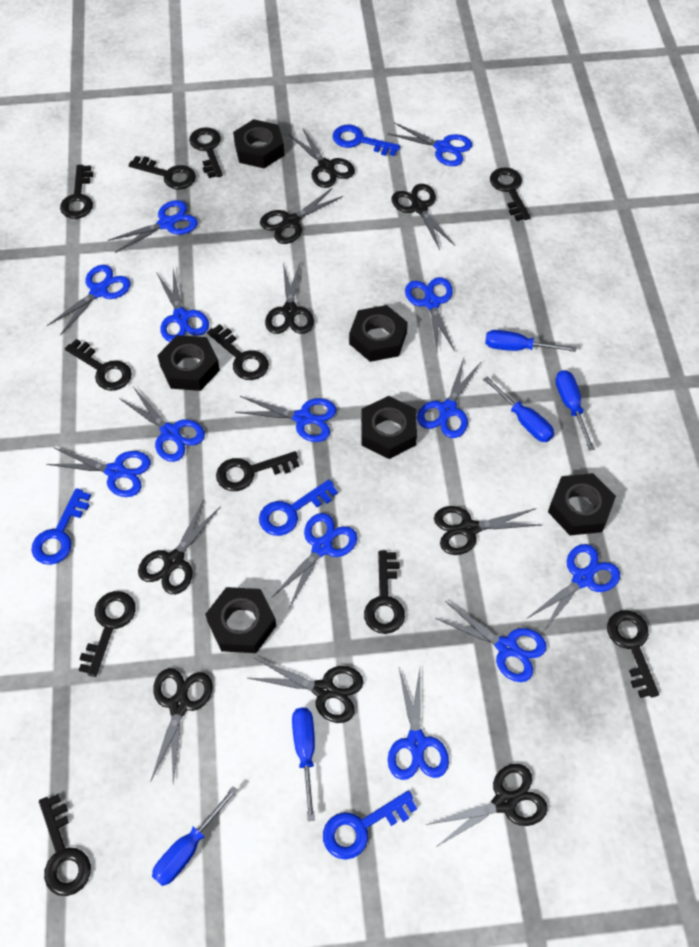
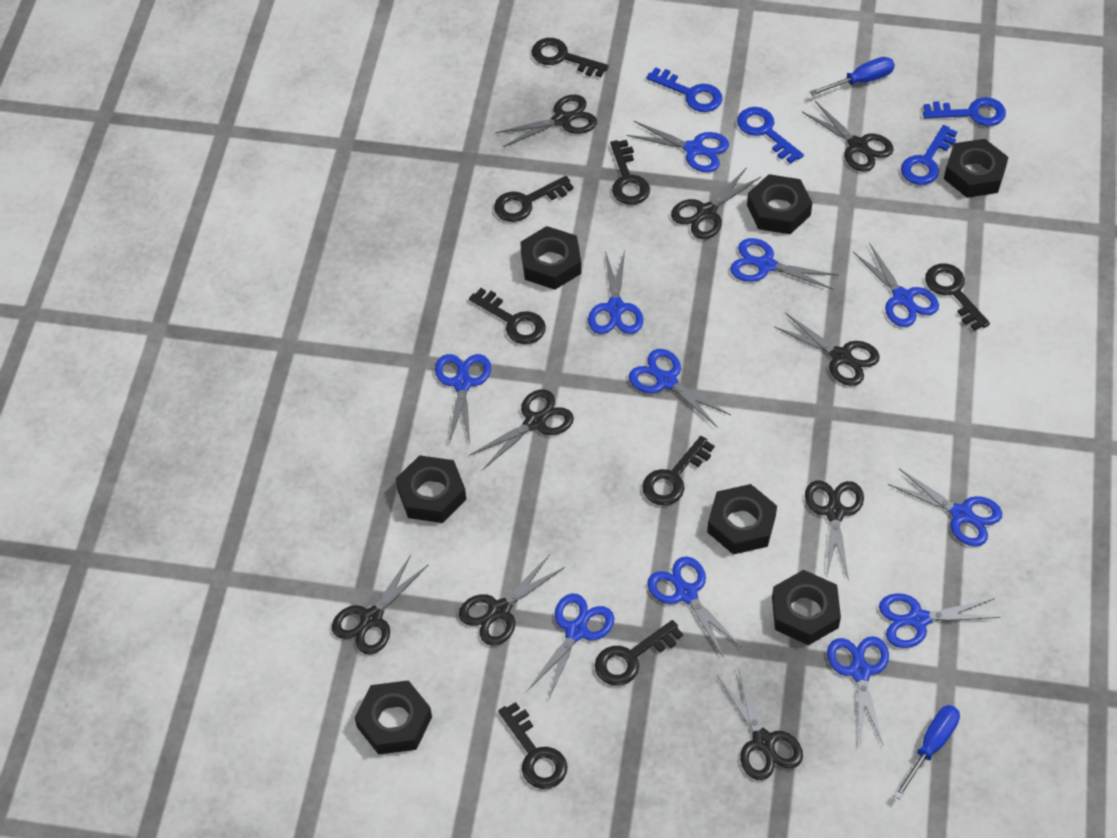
black key: [39,794,91,896] [60,165,93,219] [65,339,132,391] [79,591,136,677] [129,156,196,189] [189,127,223,178] [207,324,269,380] [216,451,299,491] [364,550,405,634] [490,167,531,221] [607,610,659,698] = 11 -> [469,288,546,344] [494,176,574,222] [498,702,567,789] [532,38,609,77] [595,620,683,686] [610,140,650,205] [642,436,714,505] [925,263,990,331] = 8
black nut: [157,335,220,391] [205,587,276,653] [233,119,284,168] [349,305,408,362] [361,396,417,459] [548,473,616,535] = 6 -> [355,680,432,755] [396,455,466,523] [520,226,581,290] [707,484,777,555] [747,174,812,234] [772,570,841,645] [944,139,1008,198] = 7
blue scissors: [46,447,151,497] [47,265,131,335] [107,200,198,253] [119,388,205,462] [156,269,209,342] [235,396,336,442] [272,513,358,608] [387,123,472,166] [388,668,449,780] [405,277,455,351] [417,358,481,438] [435,601,547,682] [526,544,620,633] = 13 -> [435,354,491,443] [528,594,614,700] [588,250,643,334] [627,121,729,172] [629,349,731,428] [647,557,741,658] [730,238,838,290] [827,636,889,745] [853,243,939,327] [879,593,1001,648] [888,468,1002,546] = 11
blue screwdriver: [152,786,238,886] [292,707,315,821] [483,376,554,442] [485,330,576,352] [555,370,595,451] = 5 -> [810,57,895,96] [894,705,960,800] = 2

